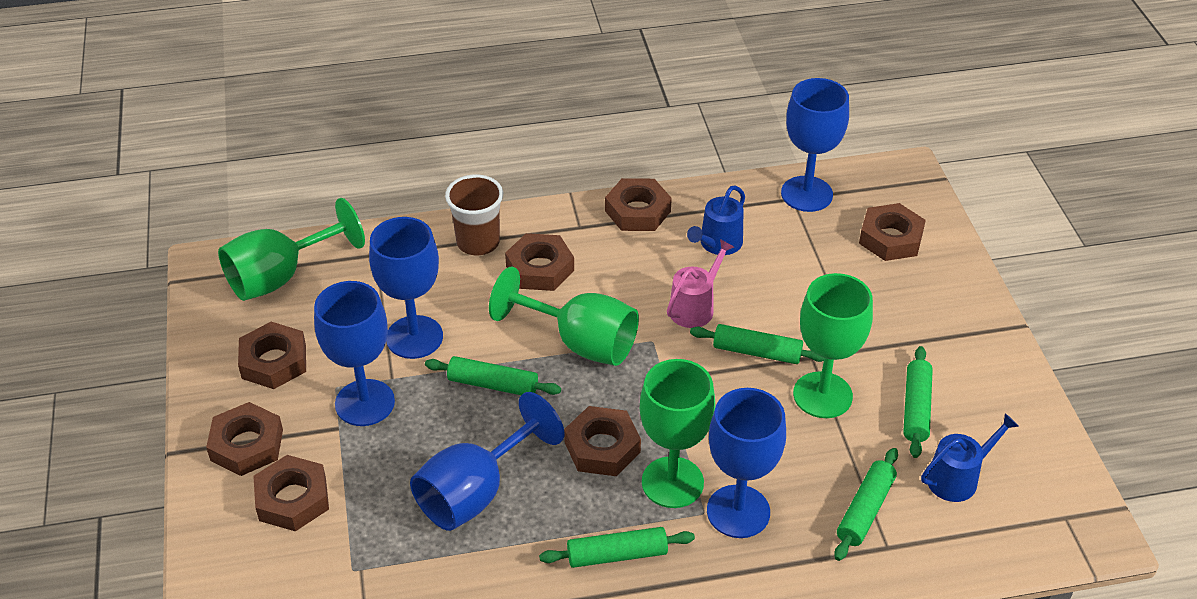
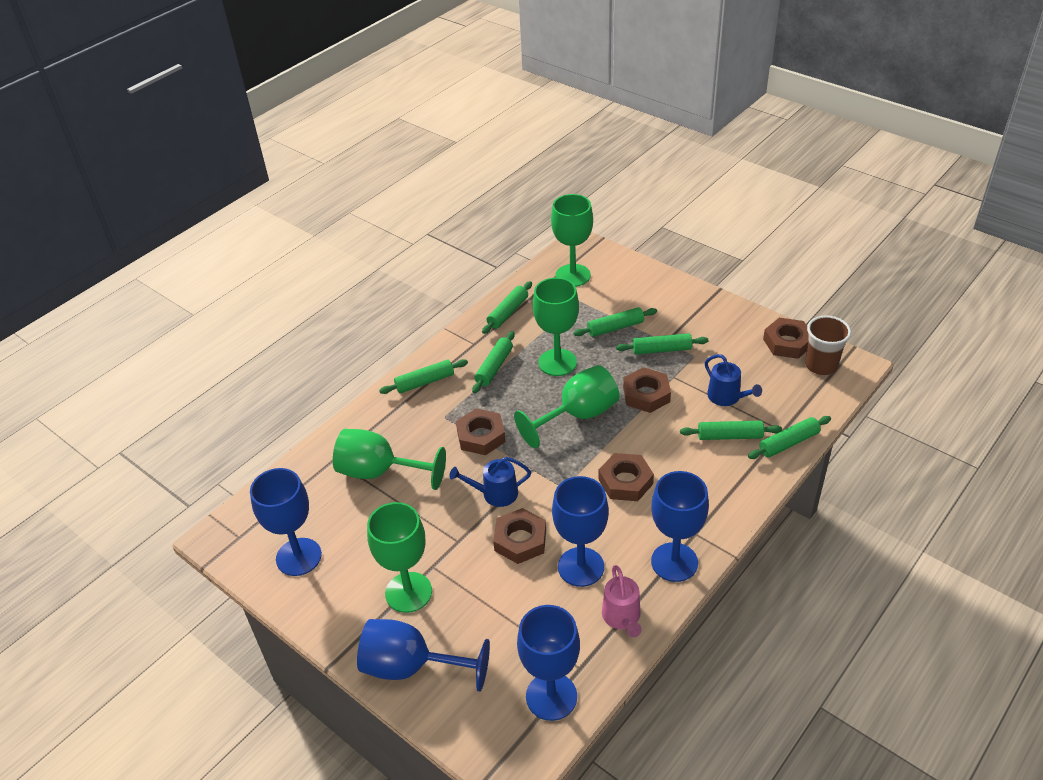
brown nut: [206,402,283,476] [238,322,306,389] [253,455,329,531] [505,233,574,291] [564,406,641,476] [605,178,672,231] [859,203,926,261] = 7 -> [456,408,506,455] [493,508,546,564] [599,453,654,501] [623,367,671,413] [763,318,808,359] = 5
green goblet: [218,198,365,301] [489,267,639,366] [640,359,715,508] [793,273,873,418] = 4 -> [333,429,446,490] [367,502,432,613] [514,365,619,448] [533,277,579,376] [551,194,593,287] = 5
green rolling pin: [425,356,561,395] [539,527,695,568] [690,324,824,364] [834,448,898,561] [903,346,933,458] = 5 -> [379,359,468,394] [472,331,515,393] [482,281,532,334] [573,307,657,337] [616,333,708,355] [680,421,782,440] [748,416,831,459] = 7

